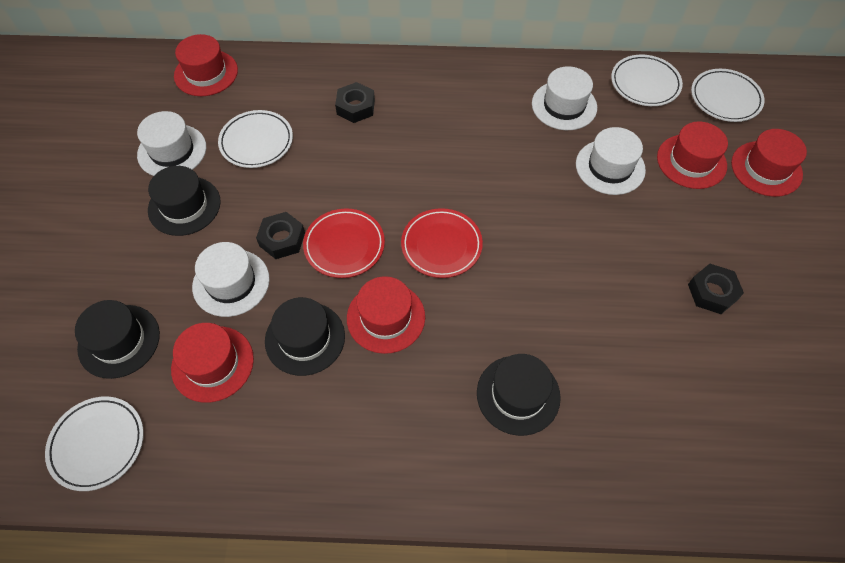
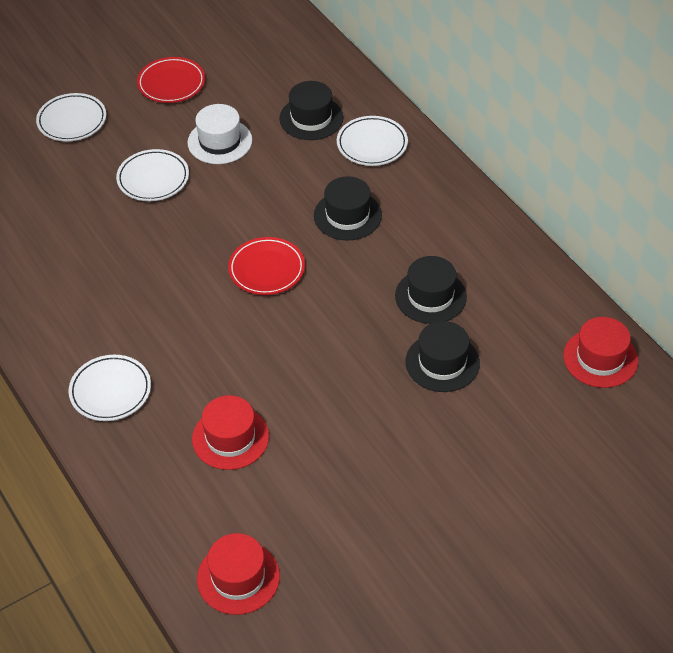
black nut: [256,212,305,259] [335,82,375,123] [688,264,744,314] = 3 -> none = 0
red hat: [171,323,254,403] [174,34,238,96] [347,276,425,354] [657,122,728,189] [731,129,807,197] = 5 -> [192,395,269,470] [197,533,280,615] [563,317,638,388] = 3
white hat: [137,111,206,176] [192,242,270,317] [532,66,597,130] [576,127,646,195] = 4 -> [187,104,252,164] = 1

